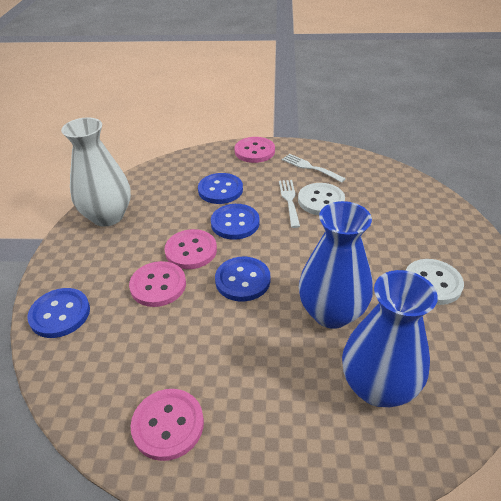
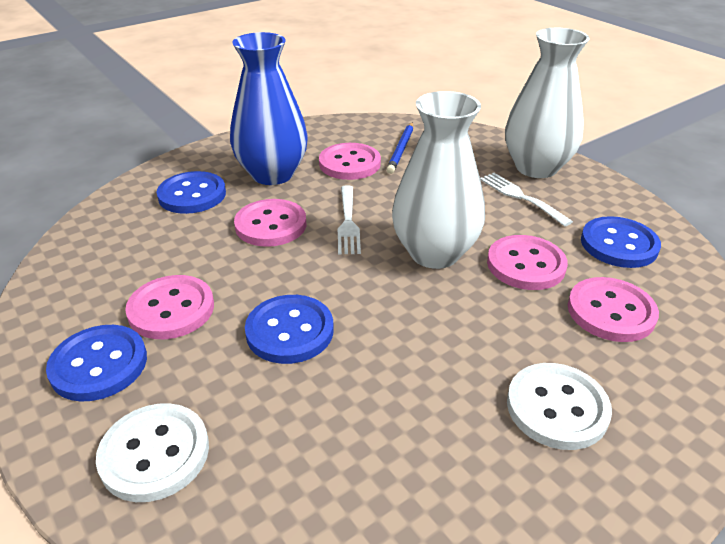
blue pencil: none = 0 -> [386,122,413,174] = 1
blue vase: [299,201,373,329] [342,270,438,407] = 2 -> [230,32,308,185] = 1
pink button: [129,261,186,307] [131,389,204,461] [164,229,217,269] [234,137,275,163] = 4 -> [125,275,214,339] [234,199,307,247] [319,143,381,180] [487,235,568,290] [568,277,659,342] = 5
white vase: [61,117,131,227] = 1 -> [392,91,485,269] [505,28,590,178] = 2

